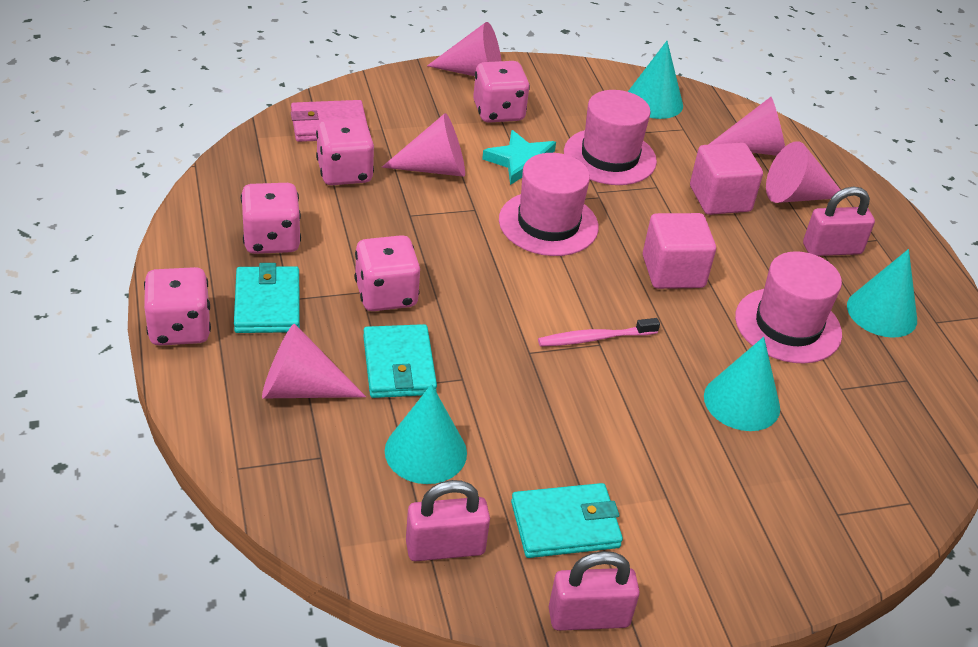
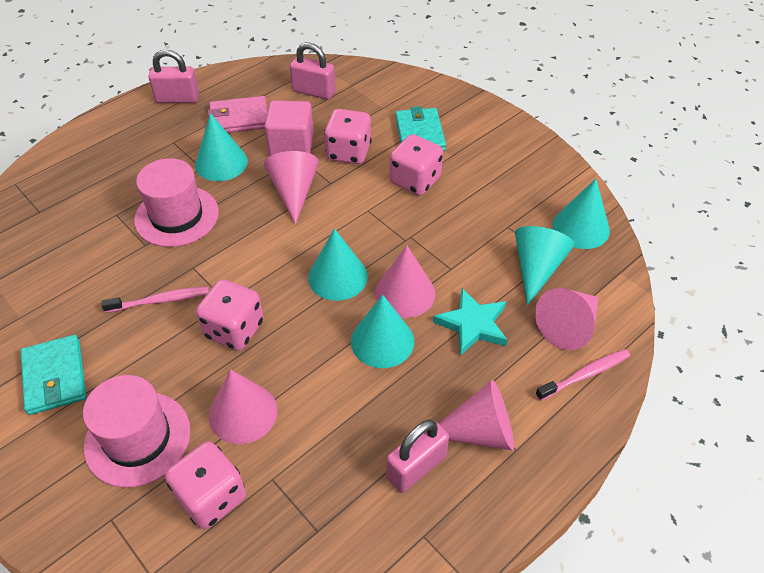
pink cube: [643,213,716,289] [690,143,763,215] = 2 -> [264,100,314,156] = 1
pink dice: [144,267,211,346] [241,183,301,254] [316,118,374,185] [355,235,420,311] [473,61,530,123] = 5 -> [165,441,246,529] [196,279,263,350] [324,109,372,164] [390,134,443,196] = 4
pink hat: [499,153,599,256] [564,90,657,185] [735,251,842,363] = 3 -> [83,375,191,488] [134,158,219,247] = 2
pink toothbrush: [538,318,660,347] = 1 -> [101,287,209,313] [535,349,630,401] = 2
turquoise cone: [385,384,467,484] [628,41,683,119] [704,337,780,431] [847,249,917,338] = 4 -> [195,113,248,181] [308,228,368,301] [351,294,414,368] [515,226,575,305] [553,179,610,249] = 5
turquoise wallet: [234,263,300,333] [363,324,437,398] [511,483,623,558] = 3 -> [20,335,86,415] [395,106,446,151] = 2

